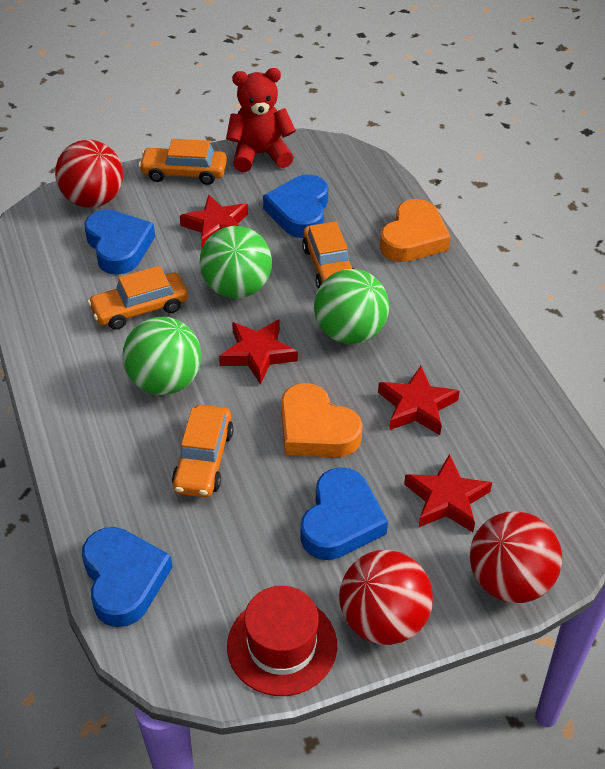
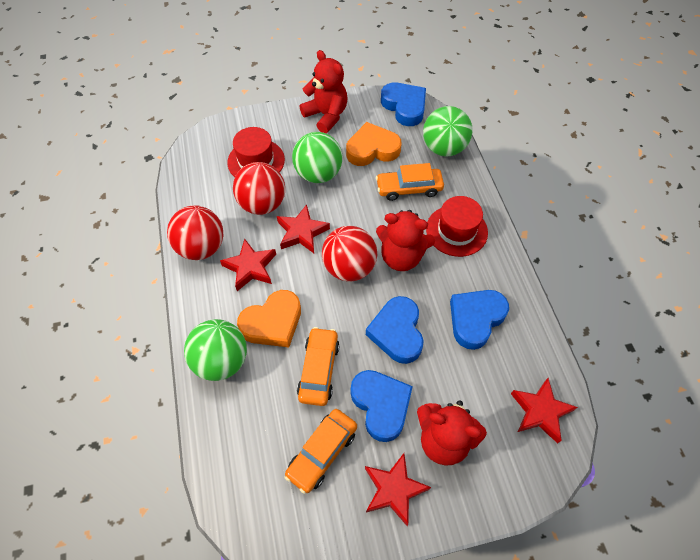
orange car: [88,266,188,330] [139,139,227,185] [172,405,234,497] [302,221,354,289] = 4 -> [284,409,357,494] [297,327,340,406] [376,163,444,201] = 3
red hat: [227,586,337,696] = 1 -> [227,127,285,177] [426,196,488,257] = 2
red teddy bear: [226,68,296,172] = 1 -> [299,50,347,133] [376,210,435,271] [417,400,487,466] = 3

